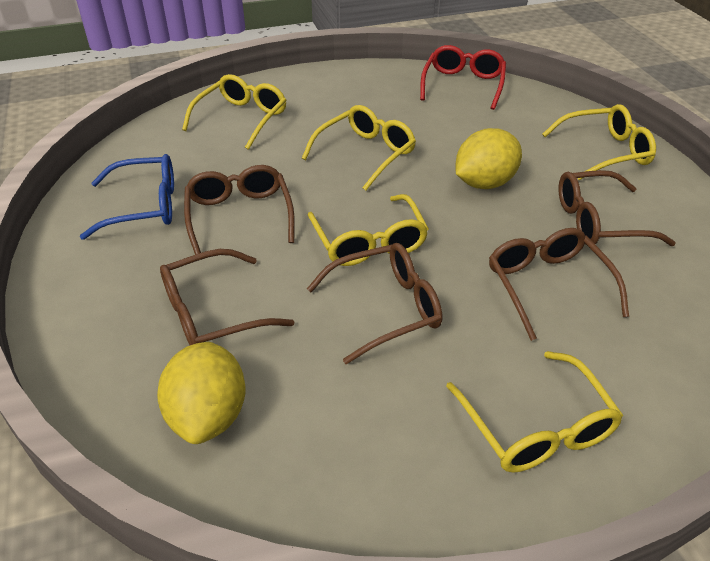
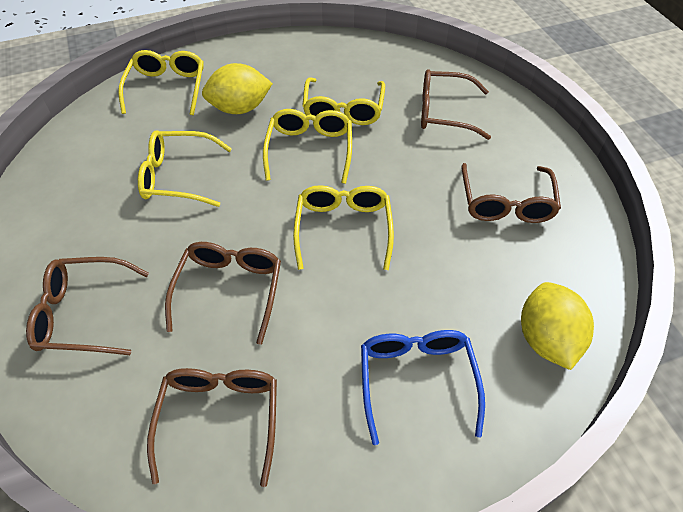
red glasses: [420,45,506,110] = 1 -> none = 0

